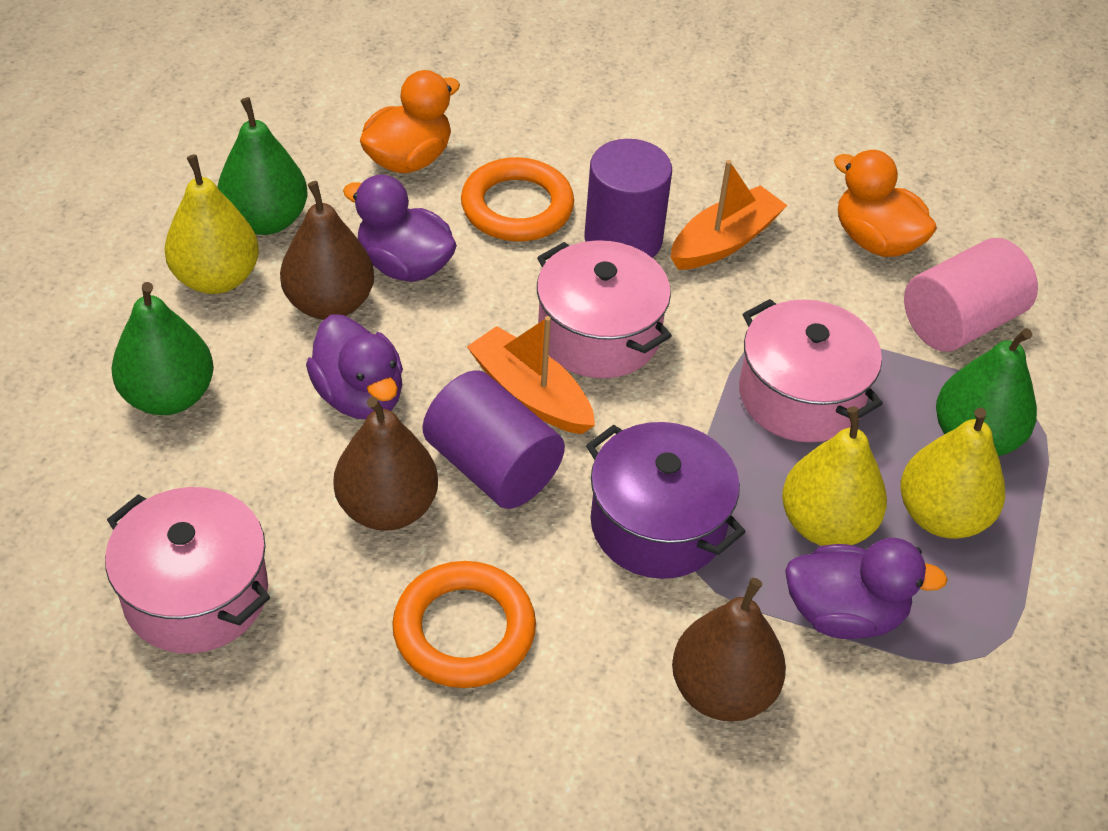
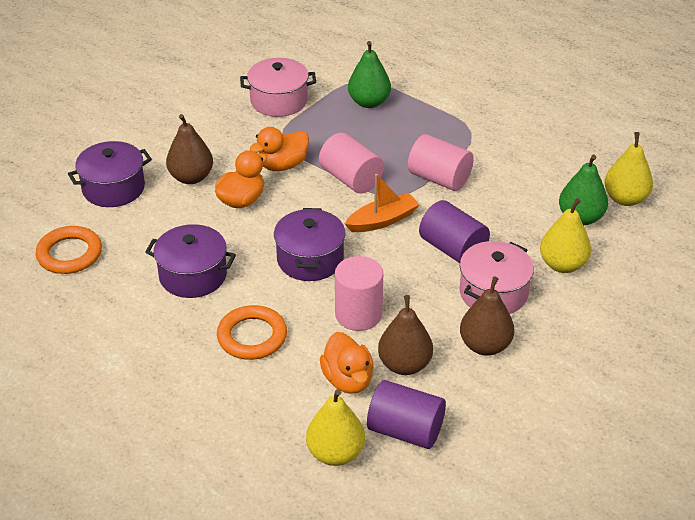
green pear: [112,282,214,415] [217,97,308,235] [936,328,1037,456] = 3 -> [348,41,391,108] [559,155,608,225] = 2
orange boat: [467,316,595,434] [670,160,787,270] = 2 -> [345,174,420,232] = 1
orange duck: [360,70,460,173] [834,150,937,257] = 2 -> [215,150,267,208] [250,127,309,171] [320,332,374,394] = 3
pink cylinder: [904,238,1038,352] = 1 -> [319,133,384,194] [335,256,383,331] [408,134,474,191] = 3
pink pot: [105,487,270,653] [537,240,672,378] [739,299,883,442] = 3 -> [240,58,316,117] [459,241,534,314] = 2
purple duck: [306,314,403,419] [343,175,457,282] [785,538,948,639] = 3 -> none = 0
purple pot: [586,422,746,579] = 1 -> [68,141,152,207] [145,224,236,298] [274,208,346,281] = 3

